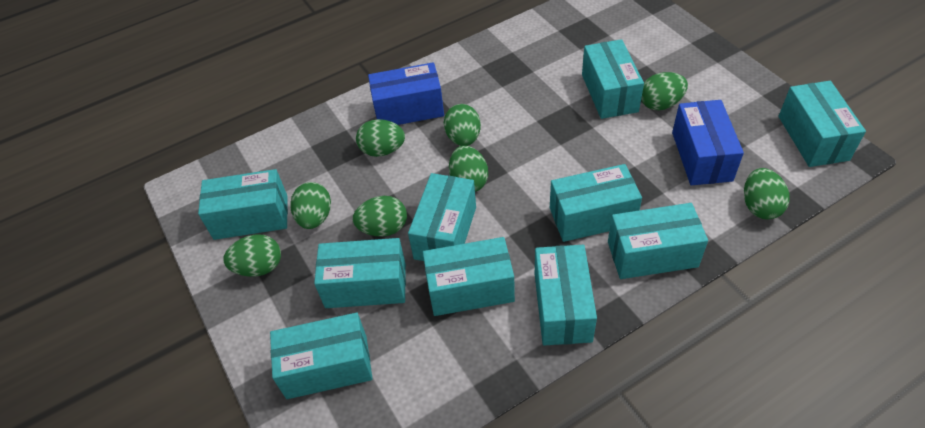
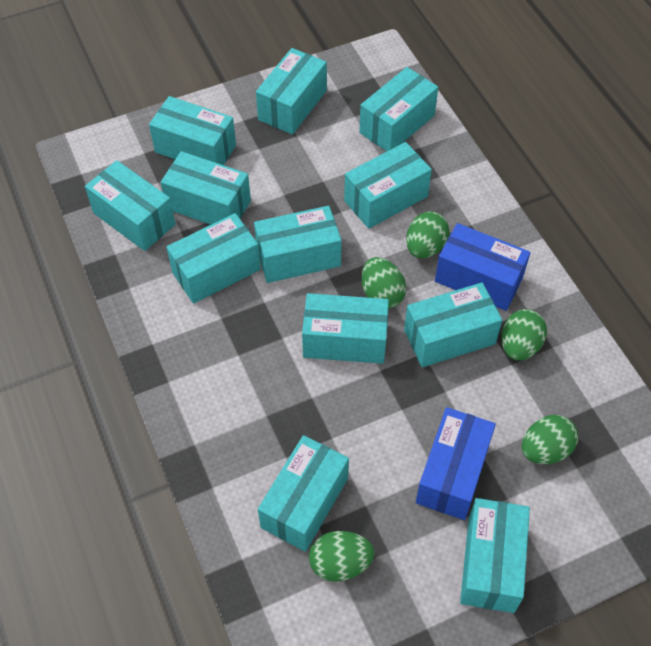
green egg: [223,234,281,277] [290,182,331,229] [353,196,407,237] [356,119,405,157] [444,104,481,146] [449,145,488,192] [641,72,688,110] [744,168,790,219] = 8 -> [309,531,375,582] [362,257,406,309] [406,211,450,258] [501,309,547,361] [522,415,578,464] = 5
turquoise box: [198,169,288,240] [270,313,373,399] [314,238,406,308] [408,173,476,261] [423,237,515,316] [535,245,597,345] [550,164,642,242] [582,39,644,119] [608,203,708,279] [778,81,866,167] = 10 -> [85,160,176,251] [149,96,236,165] [161,151,251,225] [166,213,261,304] [254,206,342,283] [256,48,327,135] [258,435,349,552] [302,293,389,364] [344,142,432,229] [359,67,438,151] [404,282,502,367] [460,498,530,613] = 12

